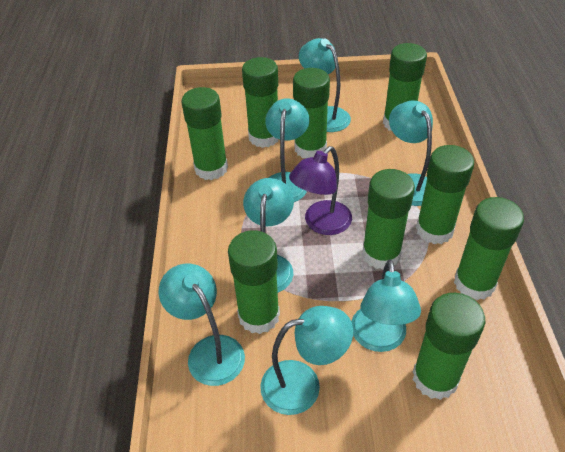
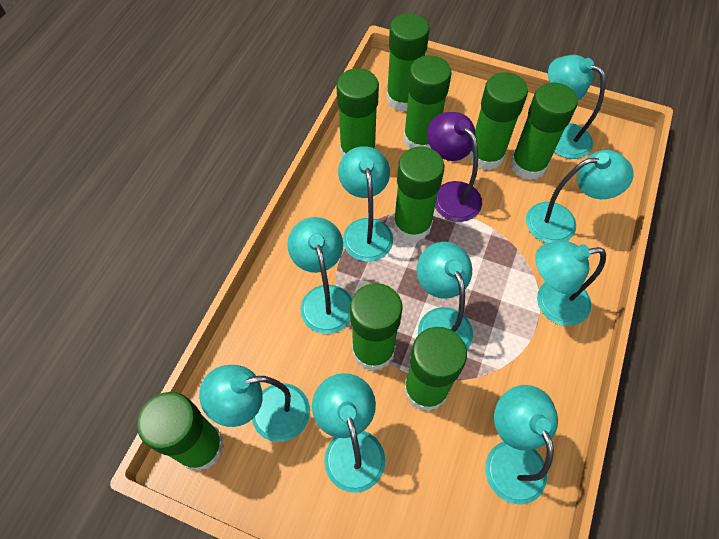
turquoise lamp: [159,264,245,386] [243,178,294,293] [260,306,353,415] [265,98,309,202] [299,38,351,132] [351,260,421,352] [389,101,433,206] = 7 -> [199,365,310,442] [287,217,352,334] [312,373,385,493] [338,146,393,262] [417,242,473,350] [485,385,558,505] [526,150,633,243] [536,241,606,326] [548,55,606,159] = 9

